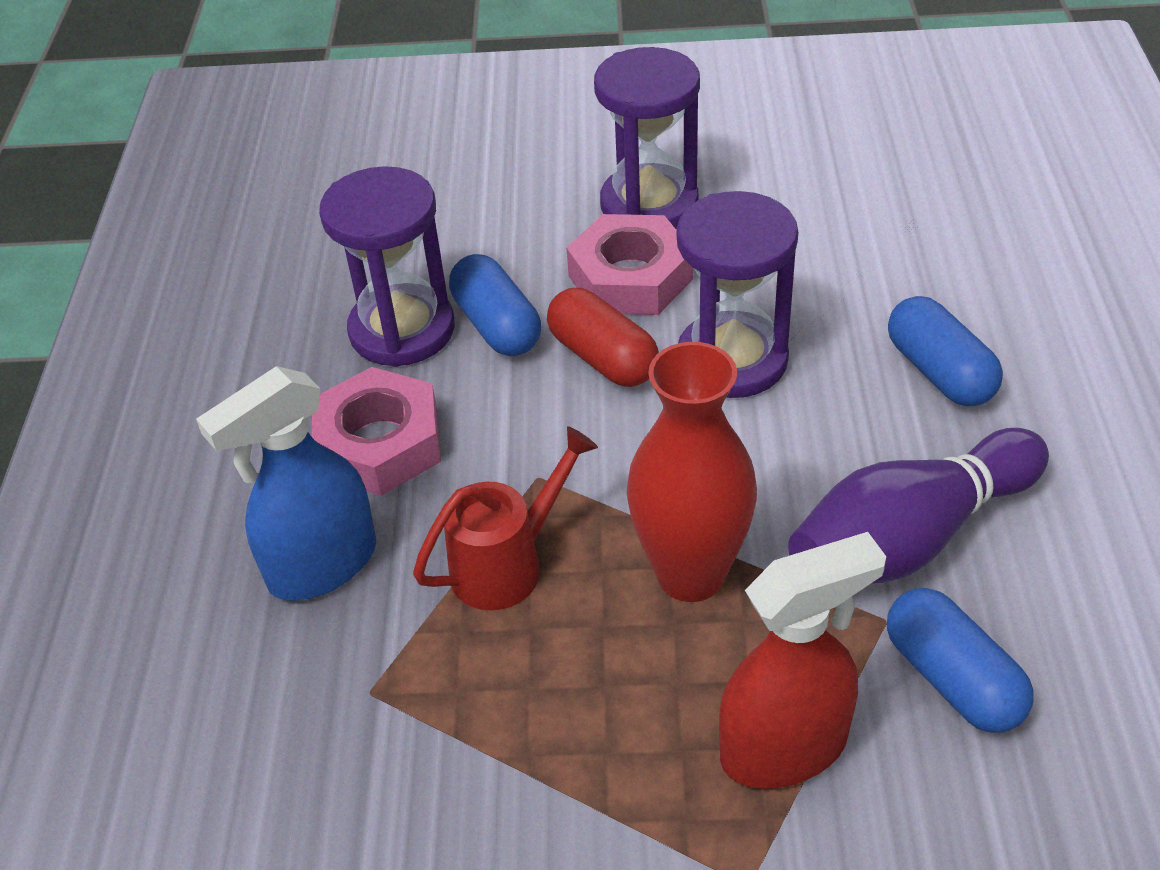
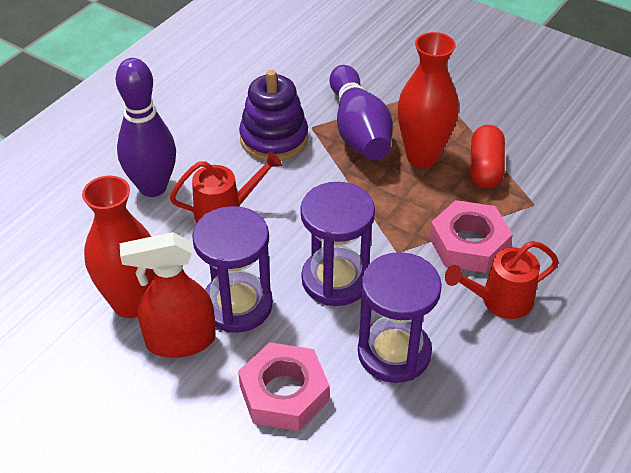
blue capsule: [449,254,541,356] [887,588,1034,733] [888,296,1003,406] = 3 -> none = 0
blue spray bottle: [196,366,376,601] = 1 -> none = 0
purple bowling pin: [788,428,1049,584] = 1 -> [116,58,176,197] [329,65,393,161] = 2
purple stacking toy: none = 0 -> [239,70,308,161] = 1
red vase: [626,342,757,602] = 1 -> [82,176,154,318] [397,32,459,168] = 2
red watering can: [413,426,598,610] = 1 -> [170,151,282,223] [445,241,559,319] = 2

